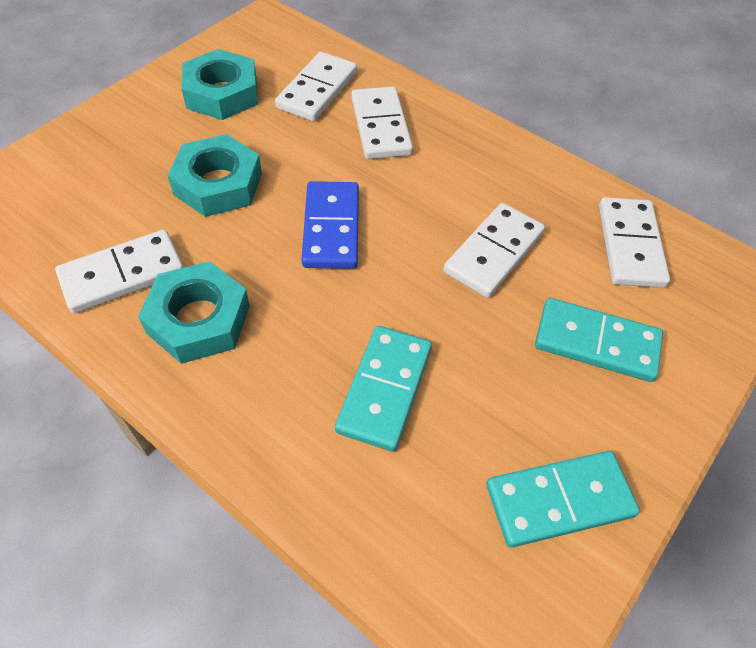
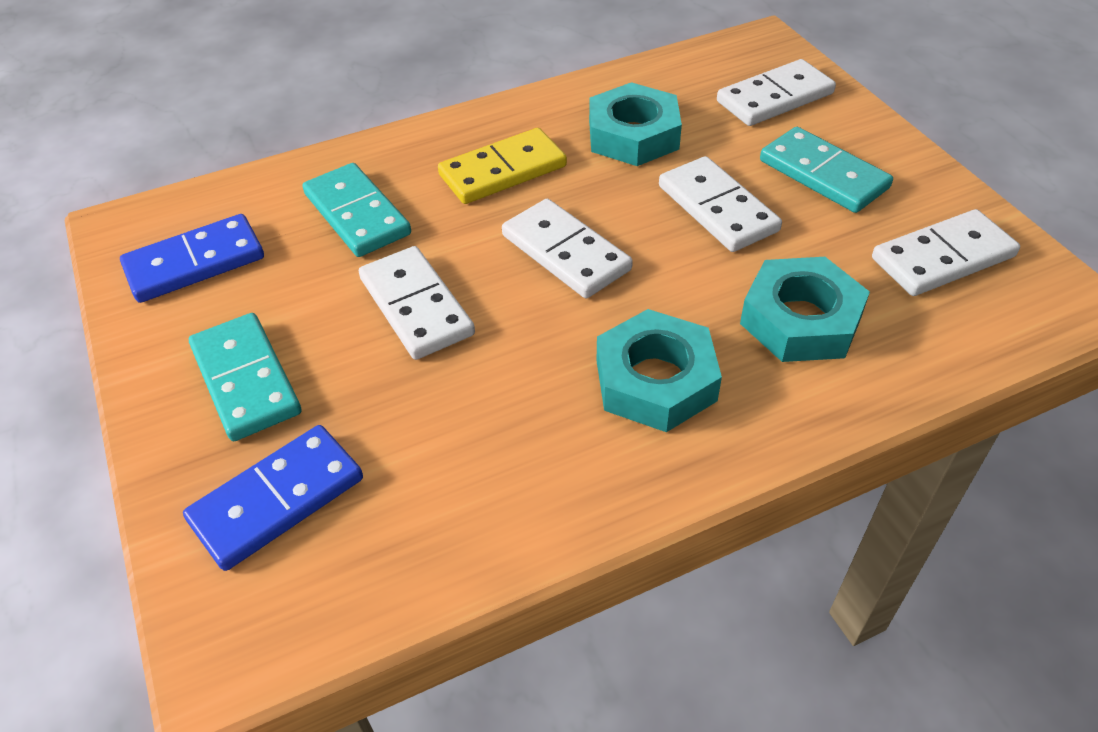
blue domino: [301,181,359,269] = 1 -> [120,214,264,303] [183,425,363,571] = 2
yellow domino: none = 0 -> [438,128,567,204] = 1

